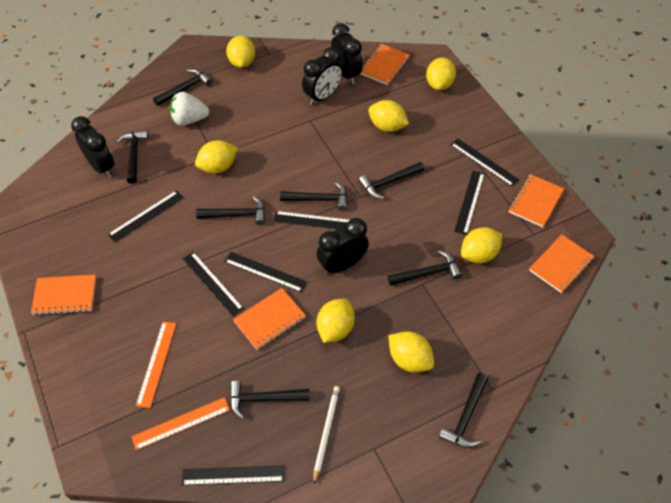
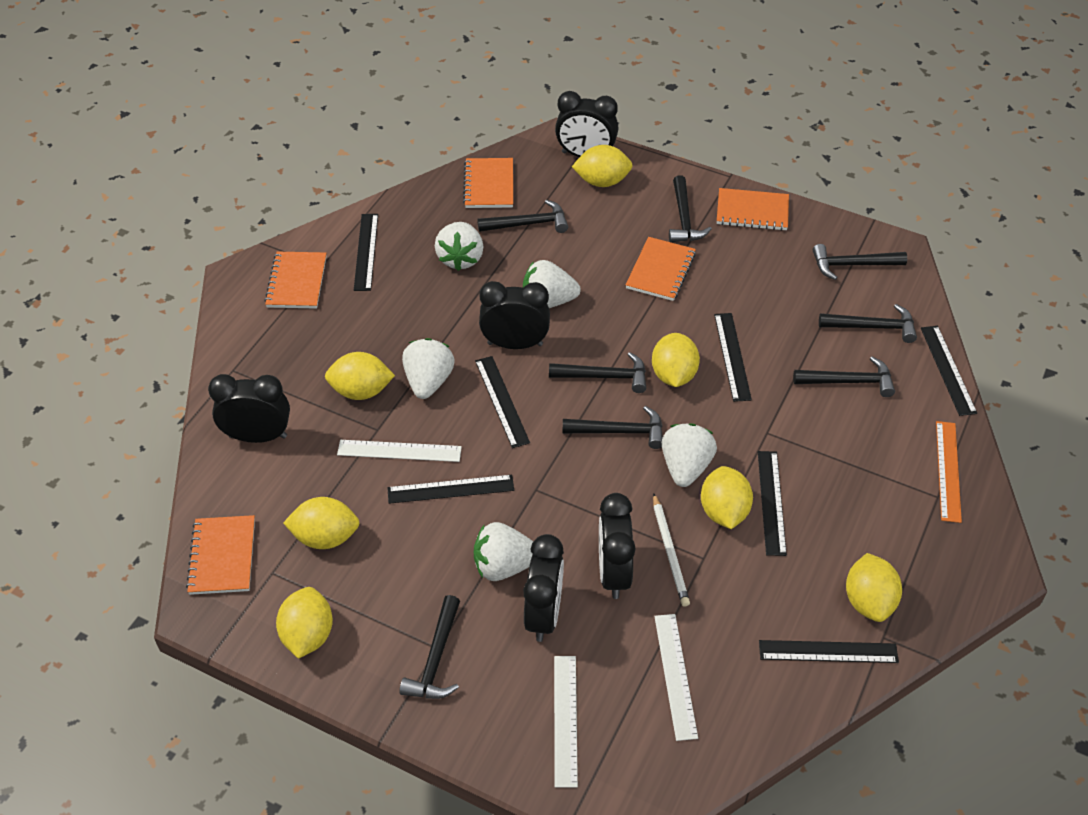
black clock: [71,116,115,178] [302,47,343,105] [317,218,369,275] [331,23,363,84] = 4 -> [208,374,290,443] [479,281,550,349] [523,534,564,642] [555,91,618,157] [599,493,636,599] = 5
orange ruler: [132,397,230,450] [136,321,177,408] = 2 -> [936,421,962,523] = 1
white ruler: none = 0 -> [337,440,462,462] [554,656,578,788] [654,614,698,741] = 3
white strawberry: [169,92,210,125] = 1 -> [402,338,455,399] [435,222,484,271] [474,522,533,581] [523,260,581,308] [662,423,717,487] = 5

